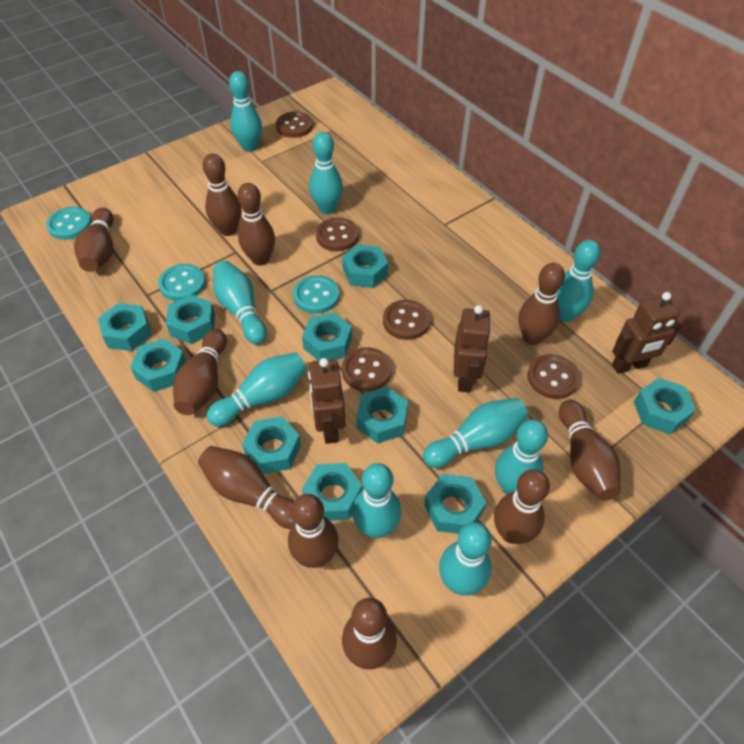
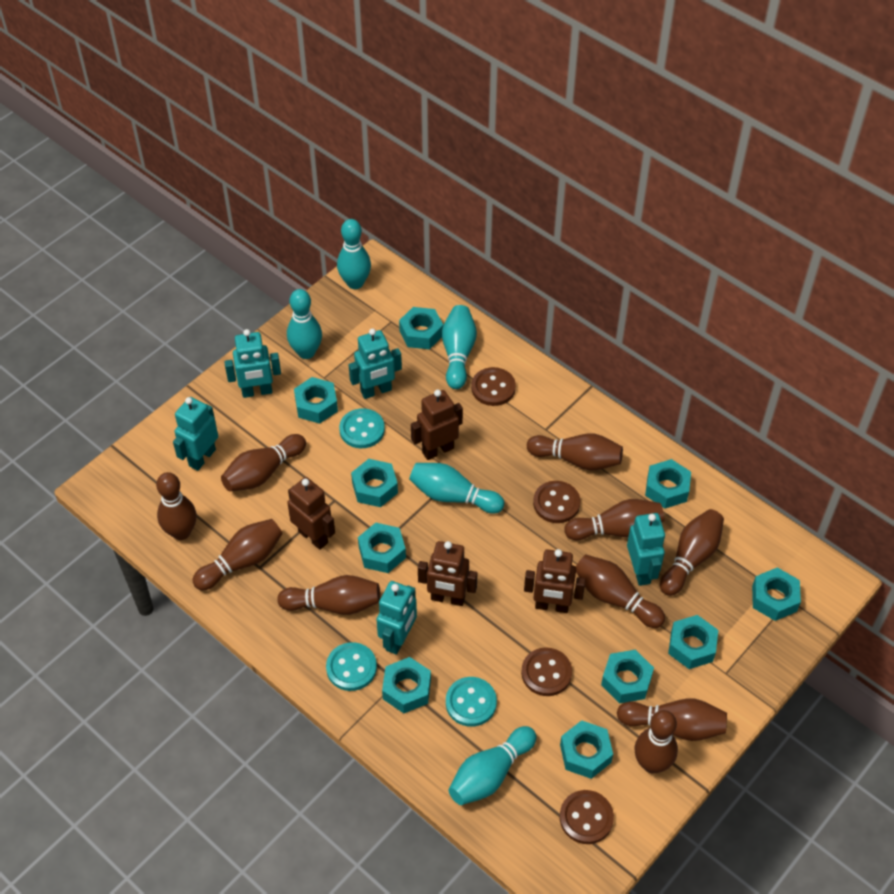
brown button: [276,112,313,138] [316,218,359,251] [342,347,392,392] [383,300,430,340] [527,354,580,399] = 5 -> [471,367,516,406] [521,647,572,696] [533,481,580,523] [560,790,614,844] = 4
brown robot: [308,358,346,444] [454,305,491,392] [612,292,681,374] = 3 -> [287,477,335,550] [411,390,463,460] [418,541,477,606] [524,549,586,613] = 4
turquoise bowling pin: [207,352,307,426] [213,261,267,344] [229,71,262,152] [309,132,343,214] [352,463,401,538] [423,398,528,468] [439,522,492,596] [495,420,548,494] [557,240,601,322] = 9 -> [287,289,322,359] [337,219,371,289] [409,463,504,514] [442,305,477,389] [449,726,536,805] = 5
turquoise robot: none = 0 -> [173,397,218,471] [224,329,281,398] [349,328,402,399] [376,581,417,655] [627,513,665,586] = 5

